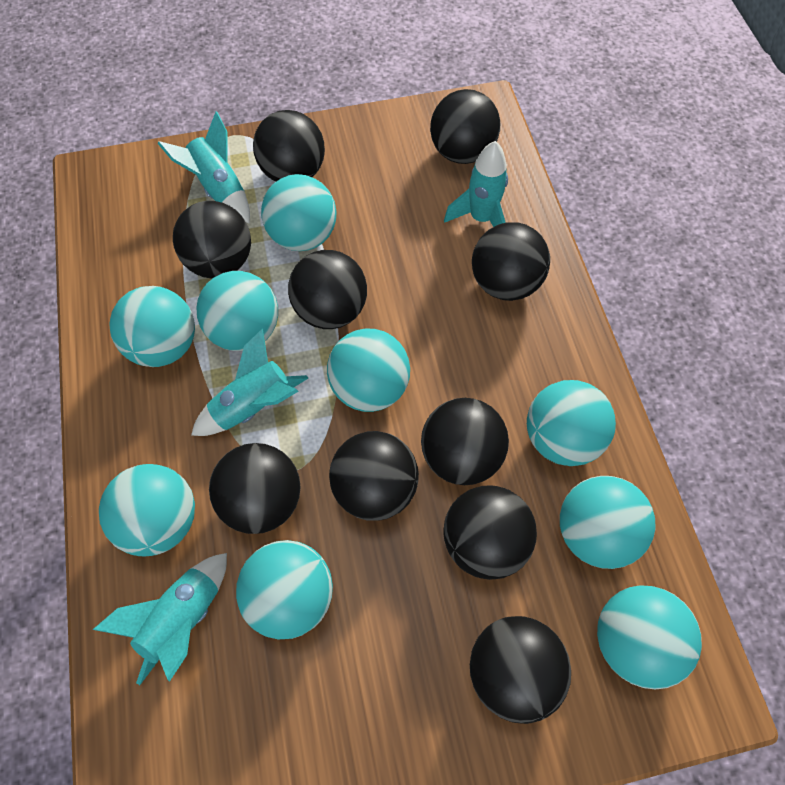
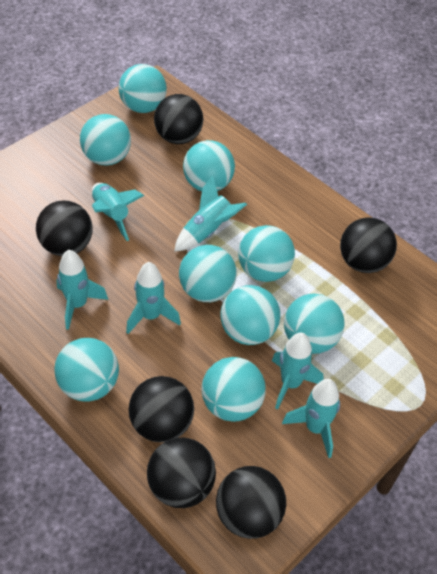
black ball: [173,201,251,278] [209,443,301,534] [253,110,325,182] [288,250,367,329] [329,431,419,521] [421,398,509,485] [430,89,501,164] [443,486,537,580] [470,616,571,724] [472,222,550,301] = 10 -> [36,200,93,256] [129,376,194,442] [147,438,216,508] [154,94,203,144] [216,466,286,539] [340,217,397,273] = 6
turquoise rocket: [93,553,227,685] [157,112,250,224] [191,329,308,436] [444,141,508,227] = 4 -> [56,250,108,330] [92,183,144,241] [126,262,181,334] [174,175,247,252] [272,333,323,410] [282,379,340,458] = 6

